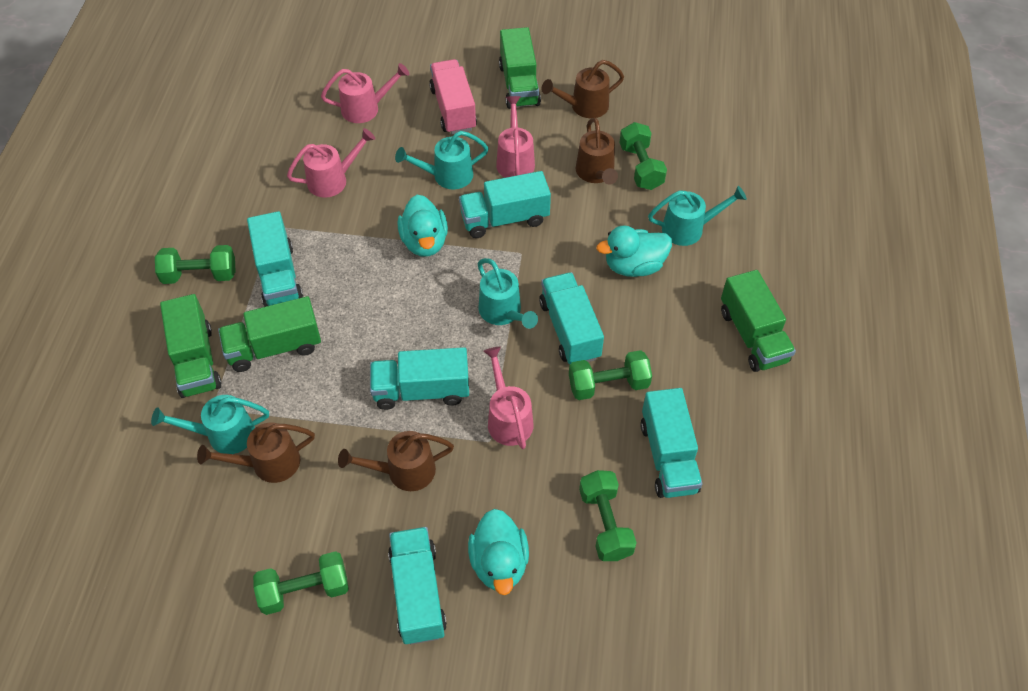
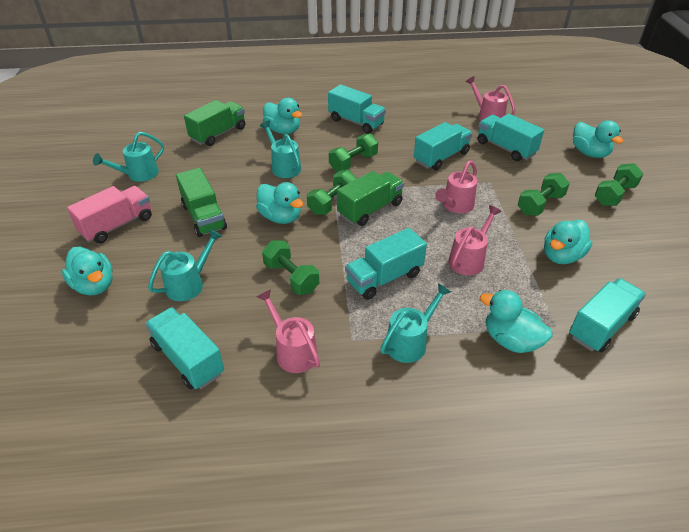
brown watering can: [197,422,315,483] [338,431,454,491] [541,60,624,118] [576,118,618,185] = 4 -> none = 0
green truck: [160,294,222,398] [218,296,321,372] [499,27,541,109] [721,270,796,372] = 4 -> [176,168,227,237] [184,100,245,146] [337,171,404,226] = 3
turquoise duck: [397,195,448,257] [468,509,529,595] [596,225,672,277] = 3 -> [62,247,113,296] [256,182,304,224] [263,98,302,134] [480,290,553,353] [544,219,592,264] [573,120,624,158] = 6

